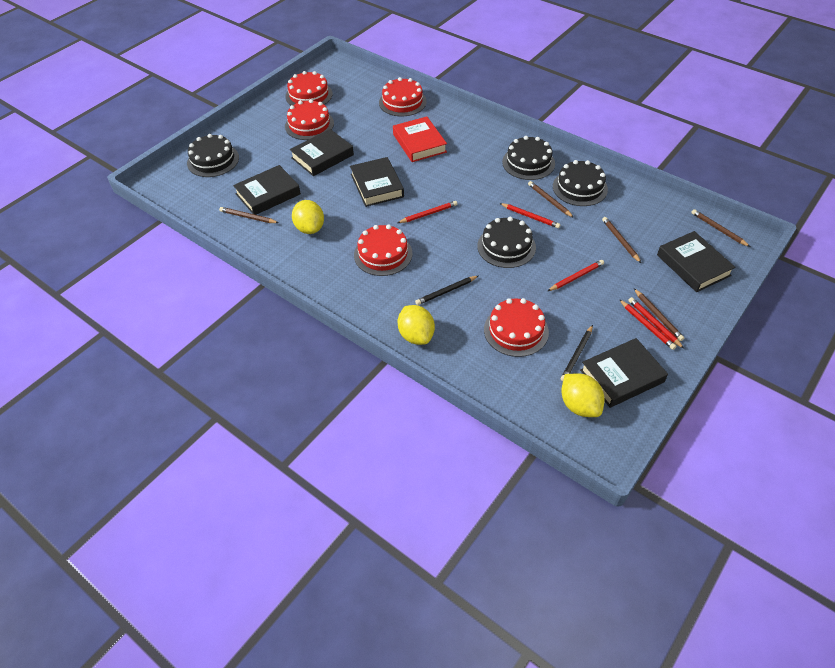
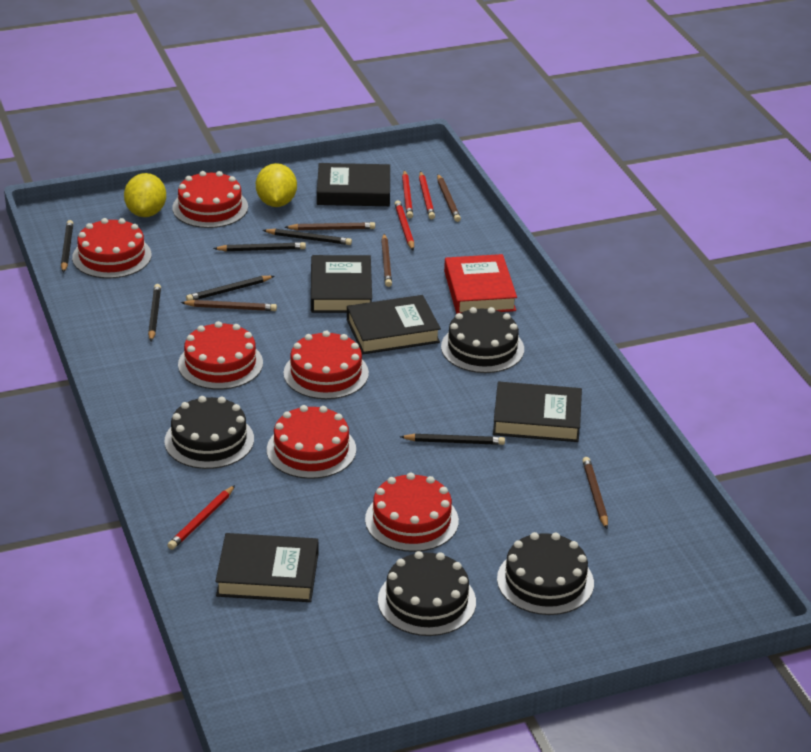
black pencil: [415,276,478,305] [561,325,593,381] = 2 -> [61,220,73,273] [148,284,161,341] [186,276,274,301] [213,242,306,252] [263,229,352,245] [400,434,505,445] = 6
red cake: [285,71,333,105] [285,99,334,140] [354,224,412,276] [379,77,427,116] [484,298,549,357] = 5 -> [72,218,151,279] [172,171,248,228] [178,321,263,390] [267,405,356,479] [284,331,369,399] [365,472,459,552] = 6
red pencil: [398,201,457,223] [500,203,560,228] [548,260,604,291] [619,299,676,350] [628,297,684,349] = 5 -> [167,485,235,550] [394,200,414,251] [402,170,413,218] [419,171,435,219] = 4
yellow lemon: [292,200,324,234] [398,305,435,345] [561,373,605,417] = 3 -> [124,173,166,217] [256,163,297,207] = 2

